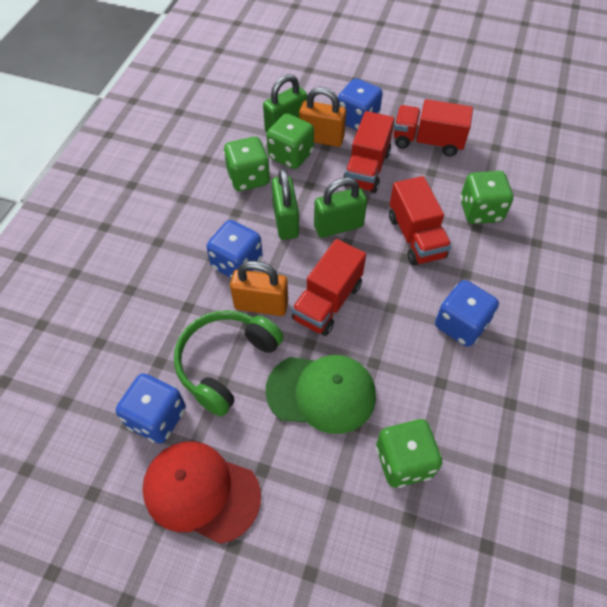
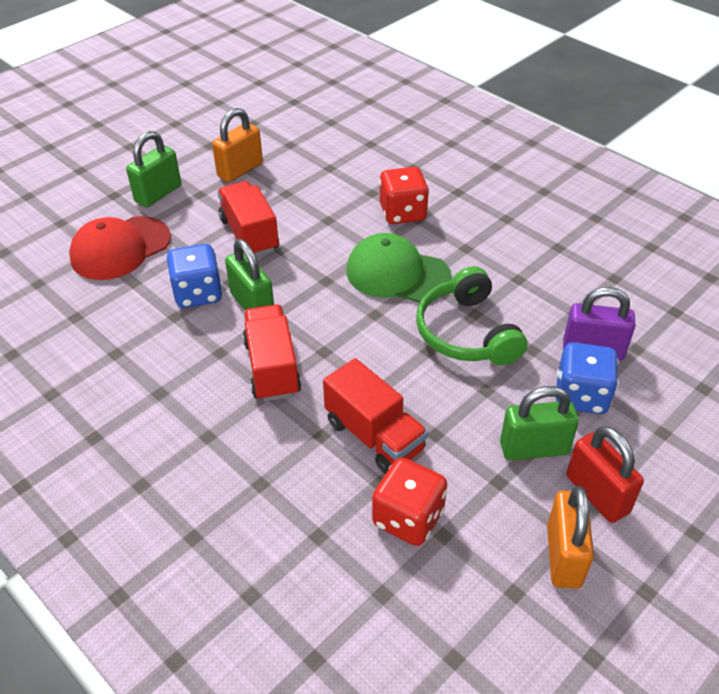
blue dice: [116,373,186,444] [206,220,263,278] [338,78,383,130] [435,280,499,347] = 4 -> [167,244,223,308] [556,342,619,414] = 2
green dice: [224,137,270,191] [266,113,314,169] [376,419,442,488] [460,171,513,224] = 4 -> none = 0
purple padlock: none = 0 -> [563,287,636,361] = 1
red dice: none = 0 -> [372,457,447,546] [379,167,429,224] = 2
red padlock: none = 0 -> [567,426,644,523] = 1
red truck: [292,239,366,336] [343,111,394,193] [389,176,452,266] [393,99,473,157] = 4 -> [217,181,279,257] [243,304,301,401] [323,358,428,474] = 3

